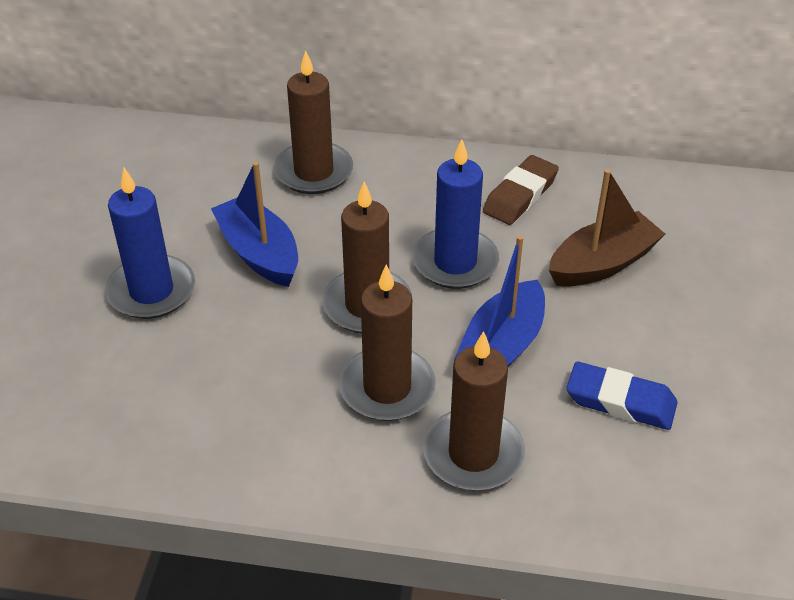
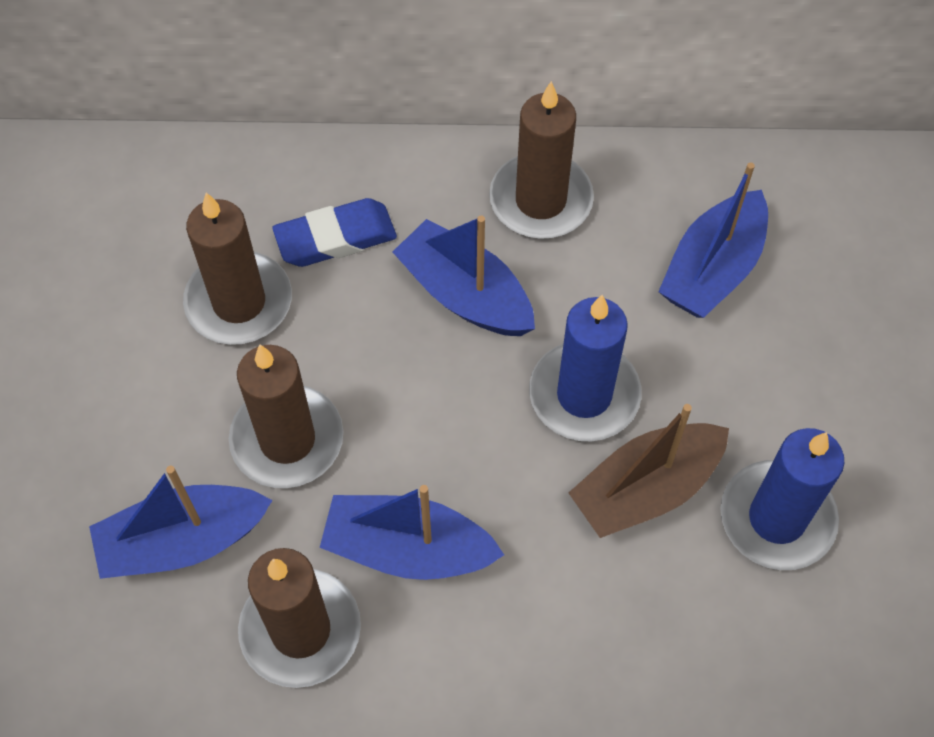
blue boat: [211,162,298,287] [454,235,545,367] = 2 -> [89,466,273,579] [320,485,504,580] [393,216,535,336] [658,162,768,318] = 4
brown eraser: [483,155,559,225] = 1 -> none = 0

